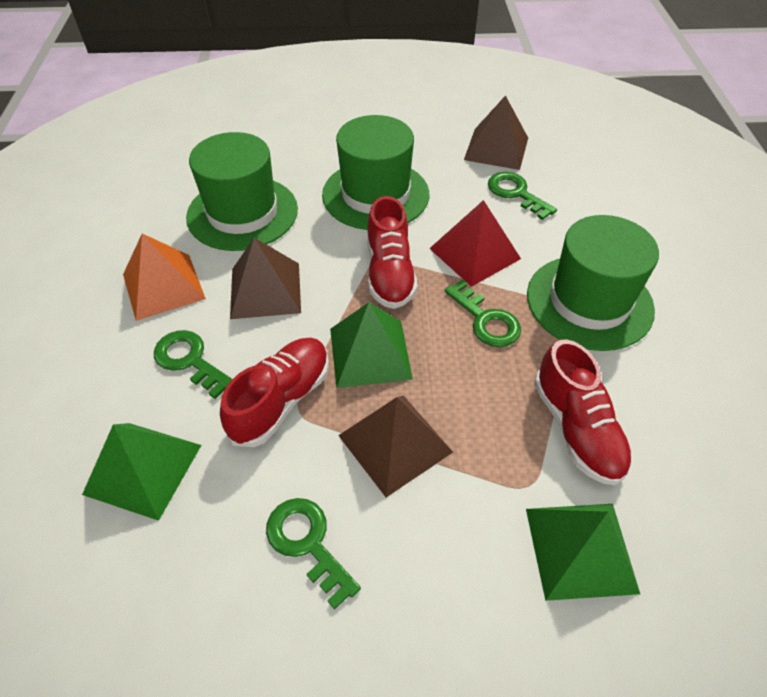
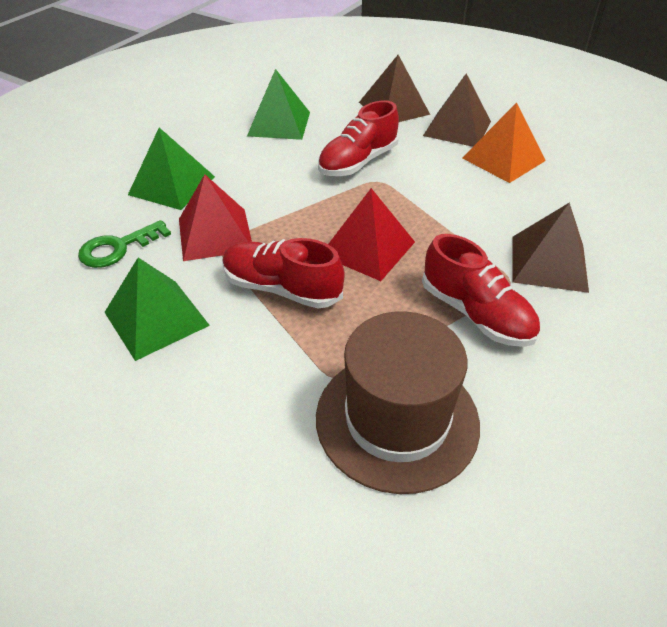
brown hat: none = 0 -> [316,311,480,494] = 1
green hat: [186,132,298,251] [322,115,429,230] [527,215,659,351] = 3 -> none = 0
green key: [154,330,232,399] [266,498,361,610] [444,279,521,347] [488,172,557,220] = 4 -> [78,220,171,268] = 1
red pyramid: [429,200,521,287] = 1 -> [179,174,252,261] [328,188,415,281] = 2

